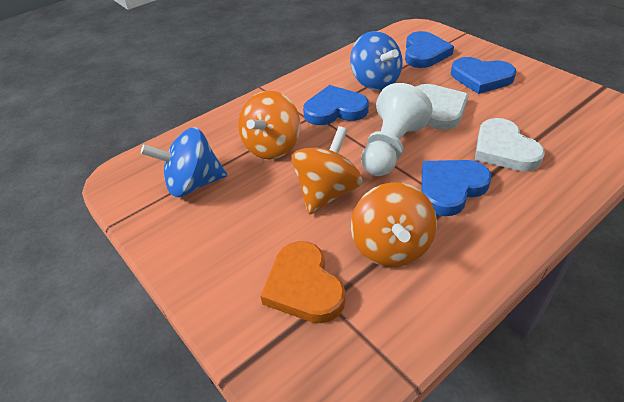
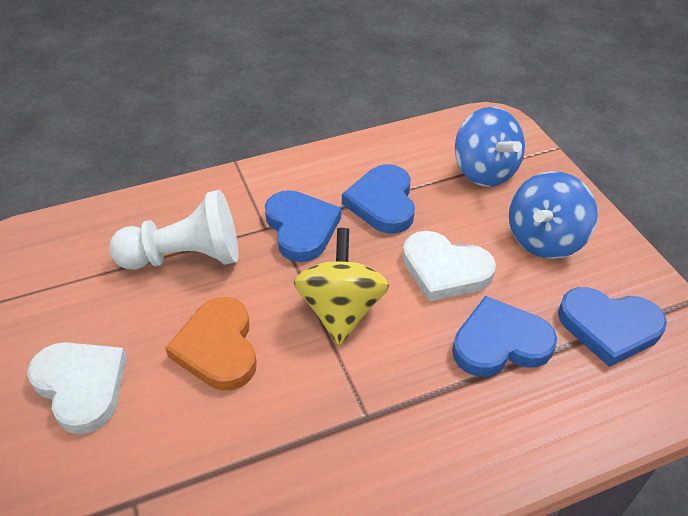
orange spinning top: [238,91,301,160] [291,126,363,215] [351,182,437,267] = 3 -> none = 0
yellow spinning top: none = 0 -> [294,228,389,346] = 1

